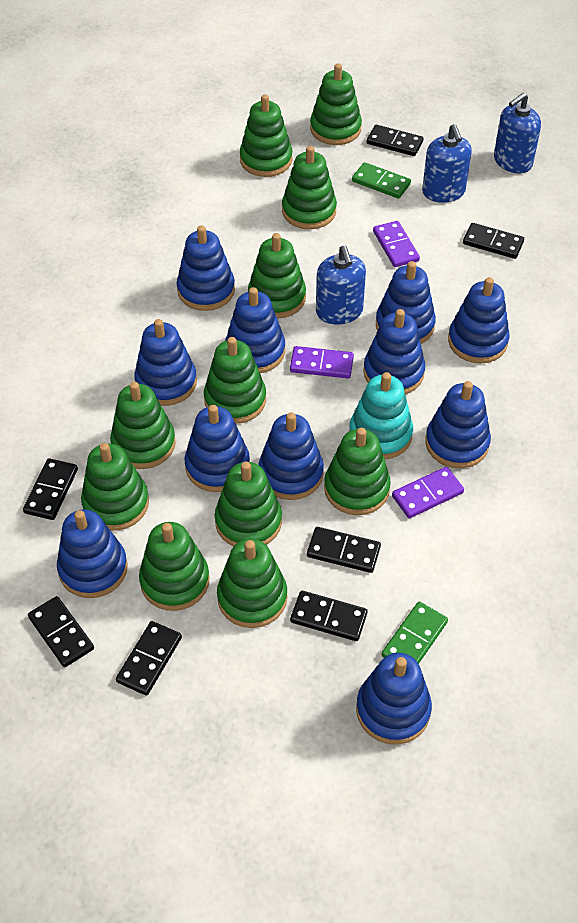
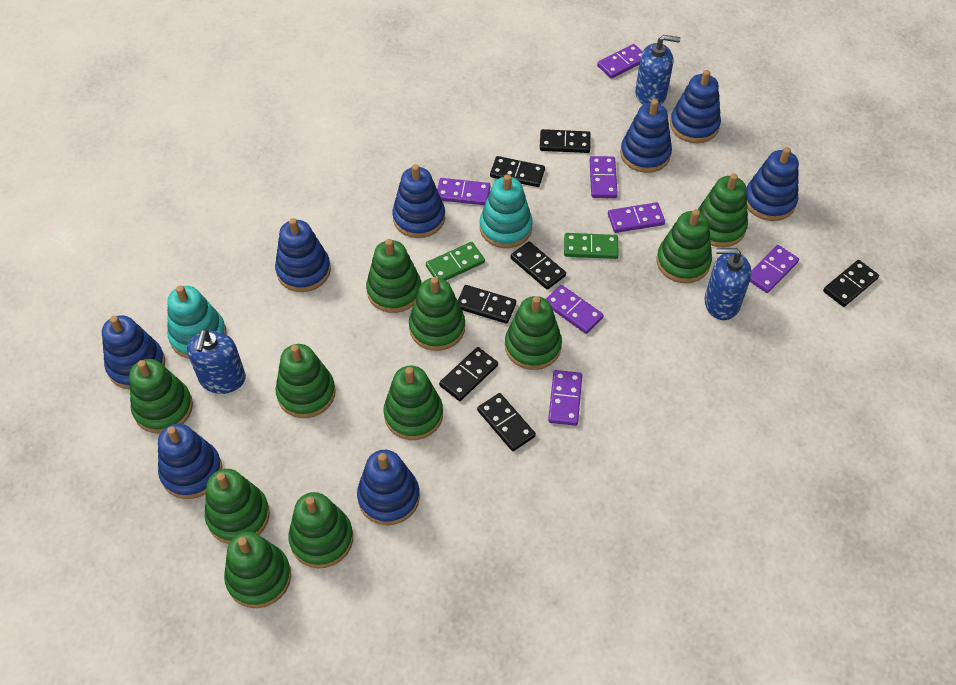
blue stacking toy: [57,509,128,598] [134,319,197,406] [177,225,235,311] [185,405,250,492] [225,287,285,373] [259,412,324,500] [356,653,432,745] [363,309,425,394] [376,261,436,344] [425,381,491,468] [448,277,510,364] = 11 -> [102,315,165,389] [158,424,222,499] [275,218,331,292] [357,450,420,525] [392,164,445,238] [620,99,672,173] [670,70,721,143] [746,147,799,221] = 8
purple domino: [290,346,354,378] [373,221,420,267] [392,467,464,518] = 3 -> [437,178,491,205] [546,285,604,334] [548,370,582,426] [590,156,618,198] [597,44,643,79] [608,202,665,233] [750,245,799,293] = 7
turquoise stacking toy: [349,372,413,459] = 1 -> [167,285,227,359] [480,174,533,248] = 2

